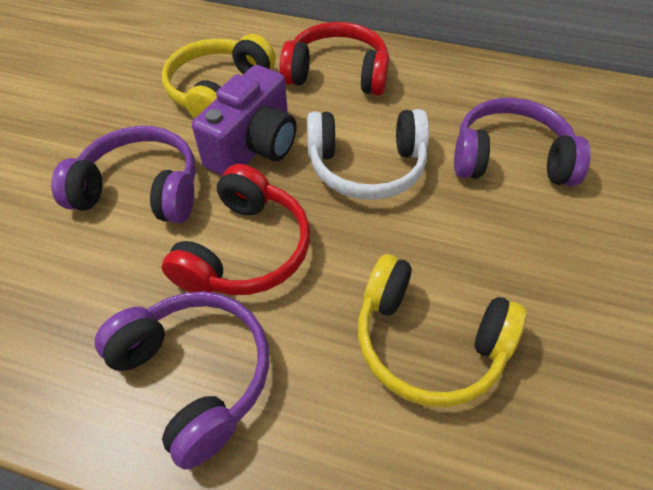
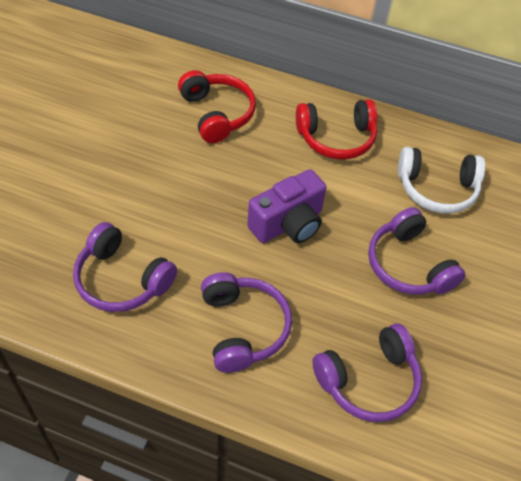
purple headphones: [51,126,196,223] [95,291,269,470] [454,98,591,186] = 3 -> [73,222,177,312] [201,272,292,373] [312,323,422,422] [368,207,465,295] = 4
yellow headphones: [162,34,276,119] [358,254,527,407] = 2 -> none = 0

